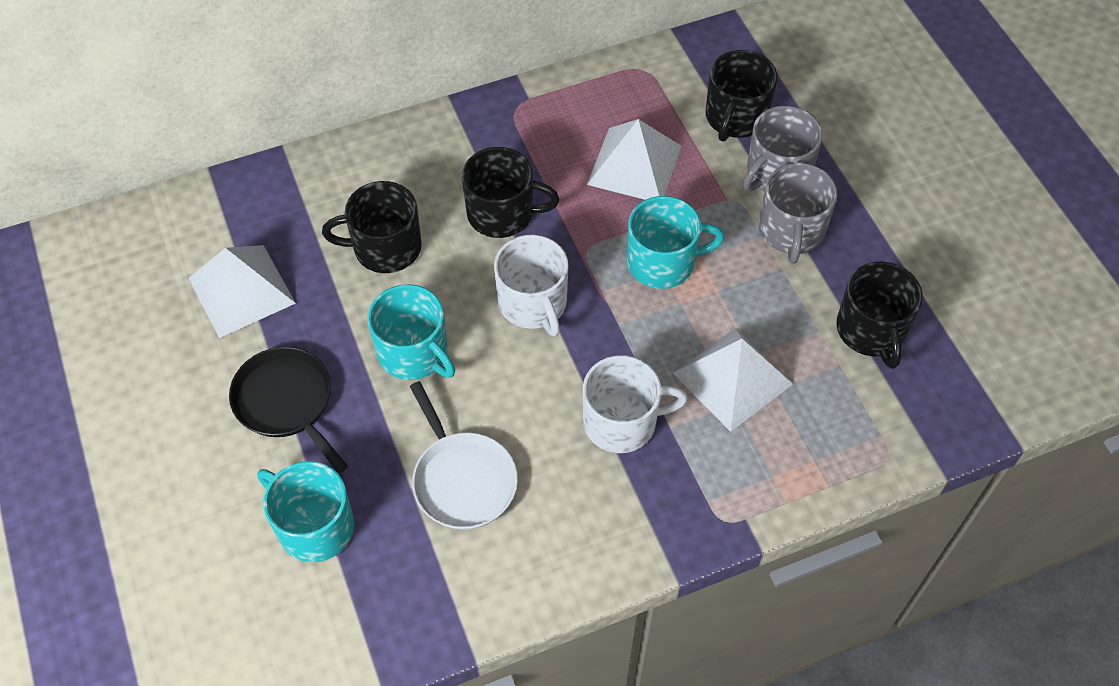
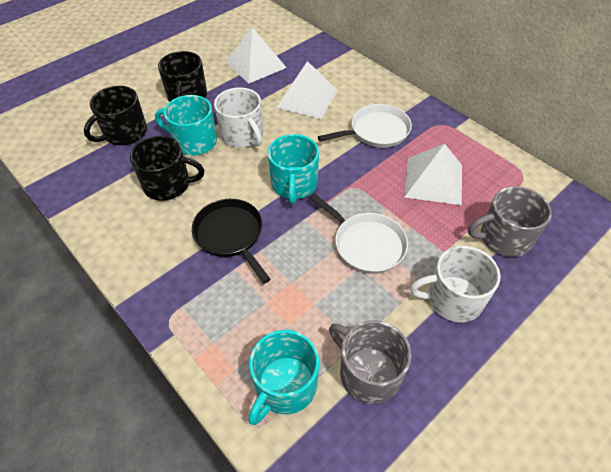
black mug: [322,181,422,273] [462,147,559,238] [706,50,778,142] [836,262,923,369] = 4 -> [84,86,147,145] [130,136,204,201] [158,51,207,102] = 3
white pan: [410,381,518,530] = 1 -> [309,193,408,274] [318,104,412,148] = 2

